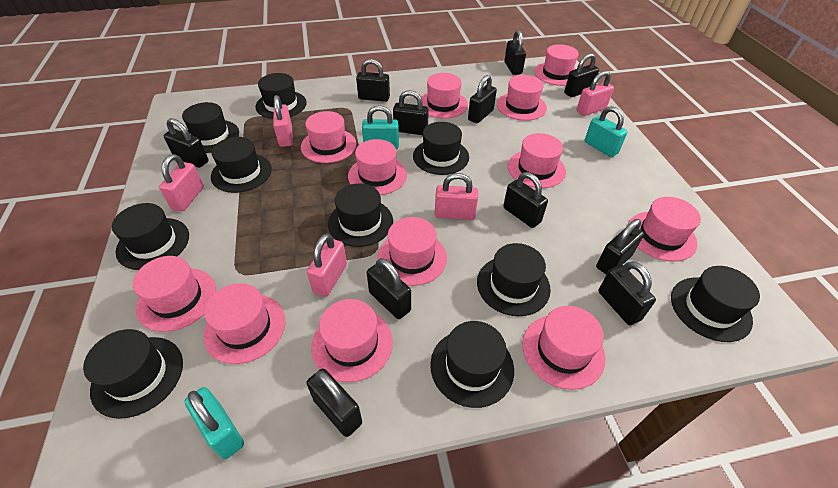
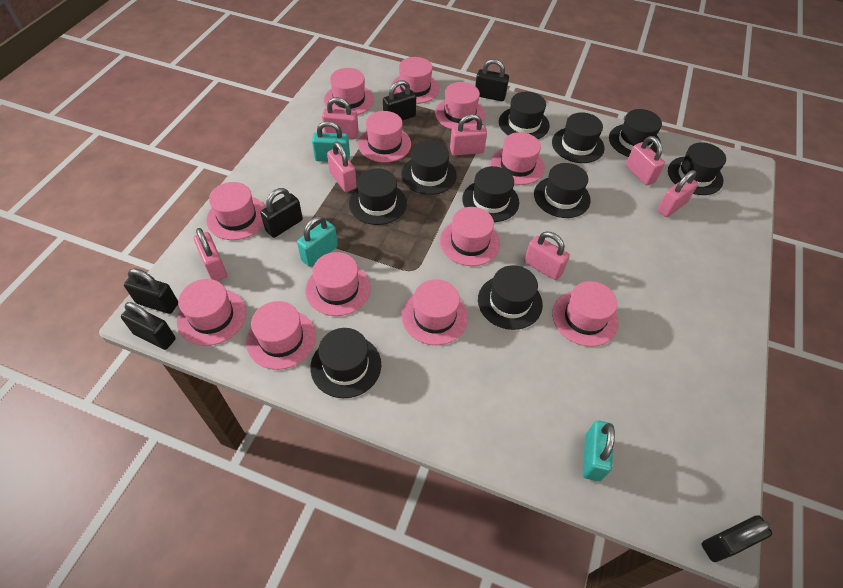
black padlock: [164,118,209,168] [306,369,362,437] [356,59,390,102] [367,258,411,319] [393,90,429,135] [468,75,497,123] [503,172,548,228] [504,30,526,75] [564,53,599,97] [596,219,644,275] [599,261,656,325] = 11 -> [121,302,176,350] [124,268,178,314] [260,188,303,238] [383,80,416,120] [475,59,509,101] [702,515,772,562] = 6
pink padlock: [159,154,204,211] [273,95,293,147] [307,234,347,297] [435,173,478,220] [577,71,614,116] = 5 -> [194,228,227,281] [322,97,359,139] [327,142,357,192] [450,114,487,156] [524,232,570,280] [626,136,665,185] [657,170,698,217] = 7

